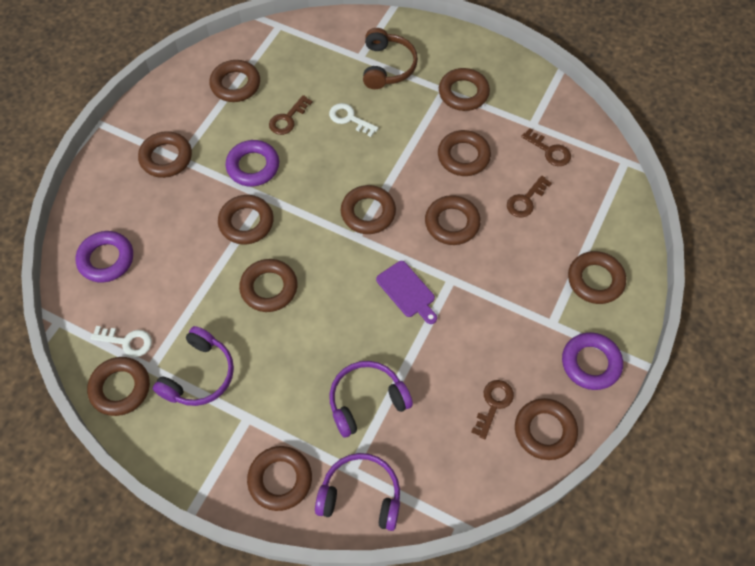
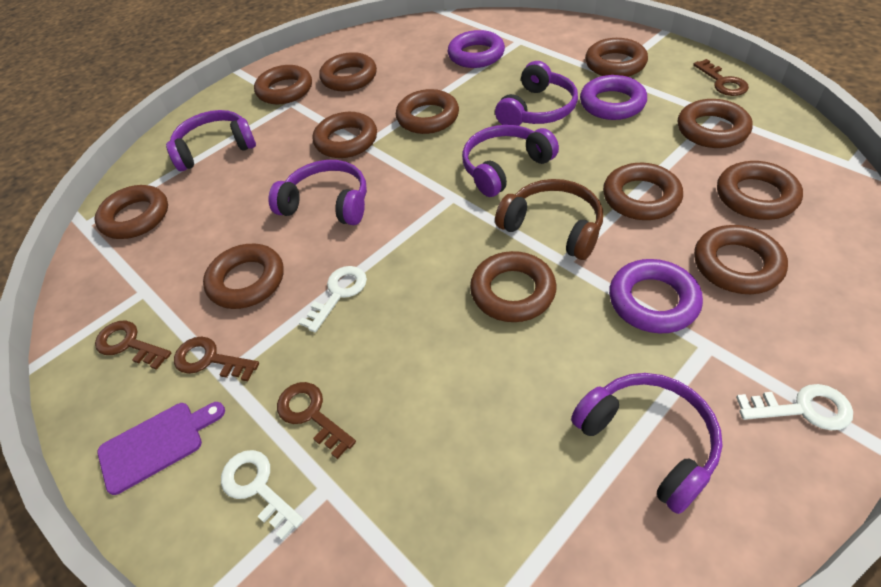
purple headphones: [153,326,234,406] [315,453,400,531] [329,361,413,438] = 3 -> [166,110,256,171] [269,160,367,225] [462,125,559,197] [495,61,578,126] [571,373,723,514] = 5
white key: [90,326,152,357] [329,103,379,137] = 2 -> [221,450,304,540] [299,266,367,332] [736,384,853,430] = 3

